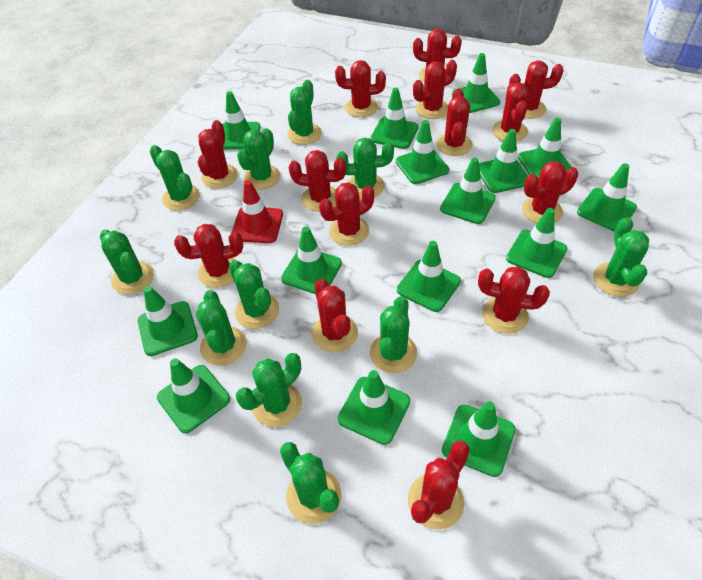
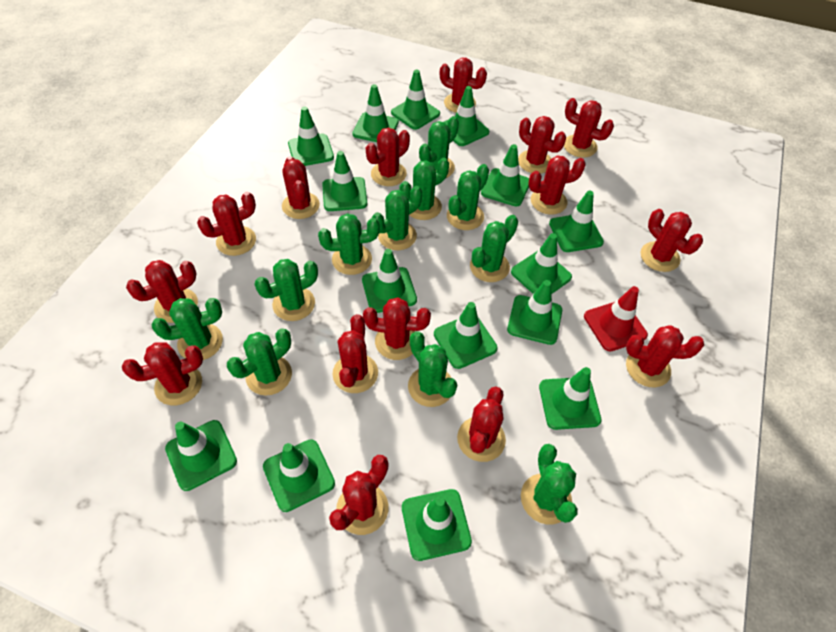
red cactus: [174,224,243,288] [198,120,238,189] [289,150,346,212] [312,279,358,352] [319,182,374,246] [335,60,386,117] [408,441,470,529] [413,29,462,82] [413,60,457,119] [436,89,472,156] [478,266,550,334] [492,82,529,142] [509,60,564,119] [522,161,578,223] = 14 -> [122,342,203,405] [126,260,198,323] [197,192,256,256] [282,156,320,219] [329,455,389,535] [333,314,378,393] [363,298,431,360] [366,127,410,186] [440,58,487,113] [457,386,506,462] [518,116,566,174] [528,156,586,215] [564,98,614,158] [626,325,704,387] [641,209,703,272] = 15

